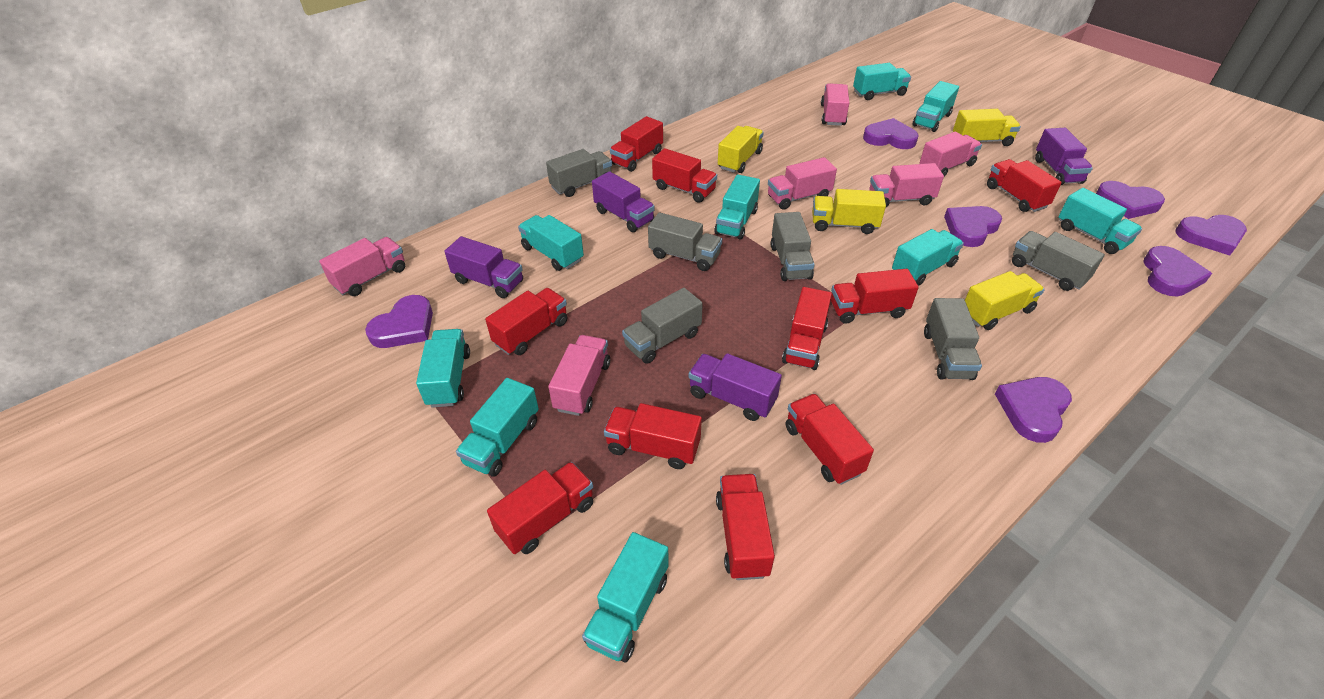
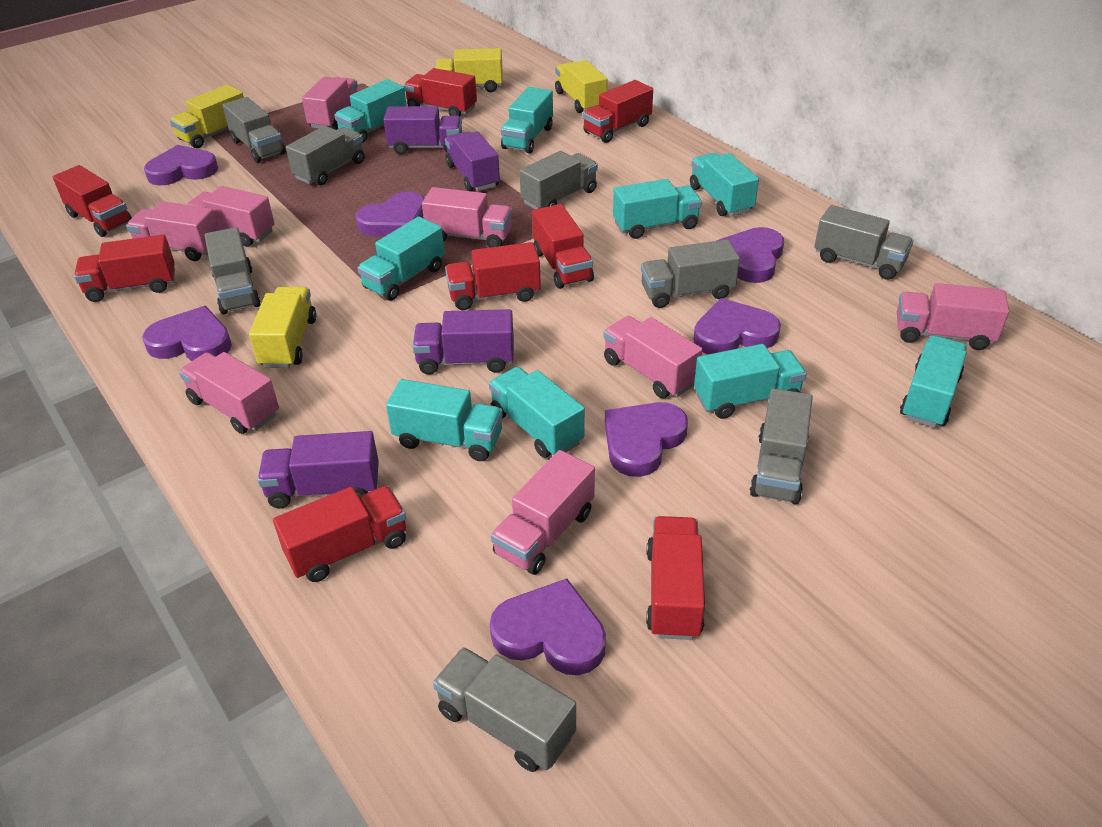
grey truck: [546,149,612,197] [622,288,703,364] [648,212,722,271] [771,212,815,281] [924,298,982,380] [1012,231,1105,291] = 6 -> [205,227,261,314] [223,97,285,163] [286,126,364,185] [433,647,576,772] [520,151,598,209] [641,239,740,308] [750,388,813,504] [814,205,913,280] = 8
pink truck: [319,237,405,296] [548,335,610,416] [768,157,837,210] [821,83,850,126] [869,163,944,207] [920,132,982,177] = 6 -> [126,201,219,261] [179,352,279,434] [187,186,275,247] [302,77,358,130] [422,187,512,248] [491,450,595,575] [604,316,703,398] [897,283,1009,350] = 8
red truck: [485,288,567,355] [487,462,593,554] [604,403,702,469] [610,116,663,172] [652,148,717,203] [716,474,775,580] [782,287,832,370] [785,394,874,485] [831,269,919,324] [987,159,1062,212] = 10 -> [53,165,132,237] [74,235,175,302] [273,486,406,582] [404,68,477,116] [445,242,541,310] [532,204,594,289] [583,80,653,143] [646,516,705,640] = 8

